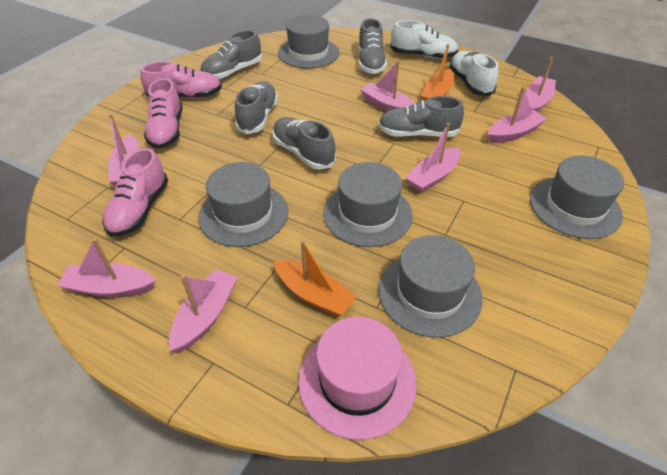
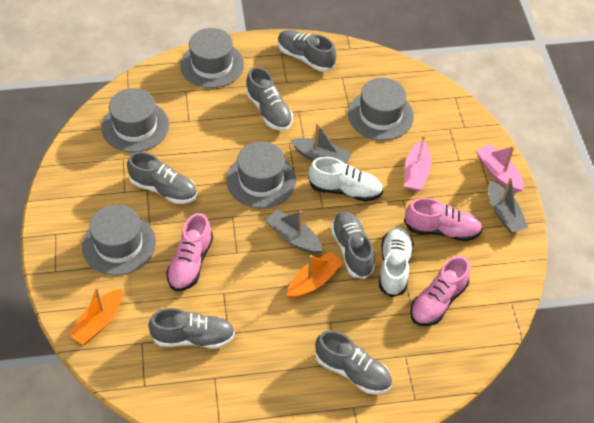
grey boat: none = 0 -> [265,210,323,254] [291,123,352,164] [488,177,529,233] = 3
grey shoe: [200,30,262,79] [235,81,278,134] [273,117,336,169] [358,18,387,74] [378,96,464,137] = 5 -> [127,152,197,204] [148,308,235,349] [246,67,293,131] [278,30,336,72] [315,330,392,394] [331,211,375,279] = 6
pink boat: [57,238,156,298] [108,114,140,186] [169,269,238,352] [360,61,414,111] [406,123,461,193] [488,87,547,143] [526,57,556,112] = 7 -> [405,135,431,191] [476,144,524,193] = 2
pink hat: [298,317,417,440] = 1 -> none = 0

